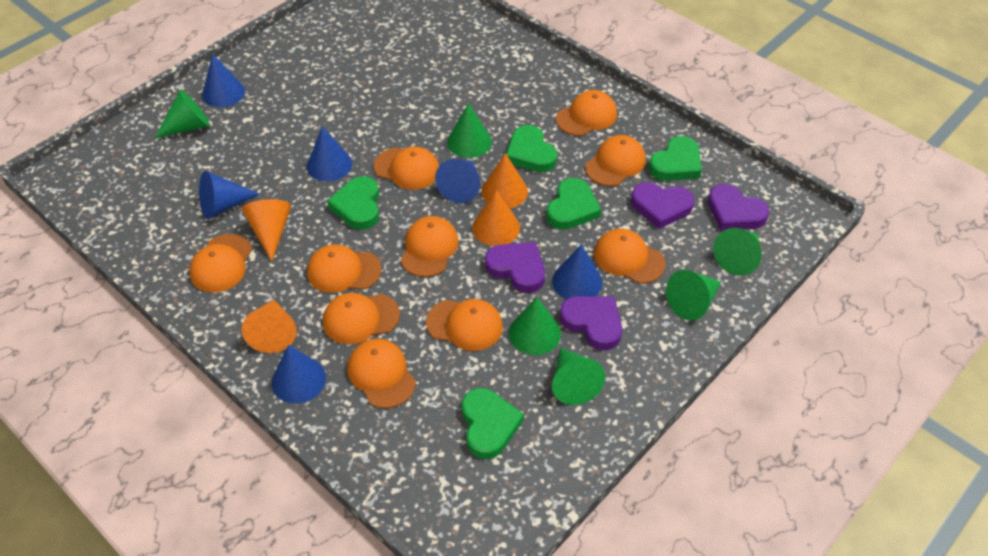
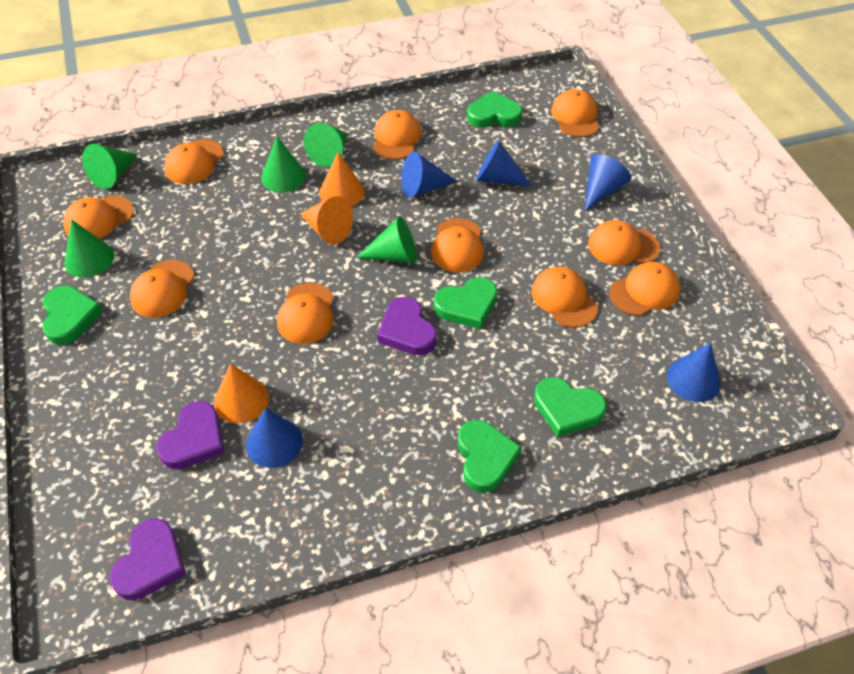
blue cone: [199,171,260,219] [202,54,245,108] [272,345,326,404] [307,126,352,182] [435,159,480,203] [552,244,602,299] = 6 -> [246,408,303,468] [401,152,457,198] [476,140,532,186] [585,154,631,211] [667,343,721,402] = 5
green cone: [154,90,210,139] [447,103,492,158] [509,297,561,355] [552,348,605,405] [666,270,721,321] [713,228,762,276] = 6 -> [64,219,114,278] [82,144,138,189] [261,137,306,192] [304,123,347,167] [356,217,417,263] = 5
orange cone: [242,199,291,261] [242,300,297,353] [472,190,520,246] [482,153,528,208] = 4 -> [214,364,269,424] [300,196,353,244] [319,152,365,207] = 3
purple heart: [485,242,545,293] [560,296,622,350] [631,183,695,229] [708,184,769,231] = 4 -> [110,518,186,600] [156,401,224,469] [377,297,437,355] = 3

